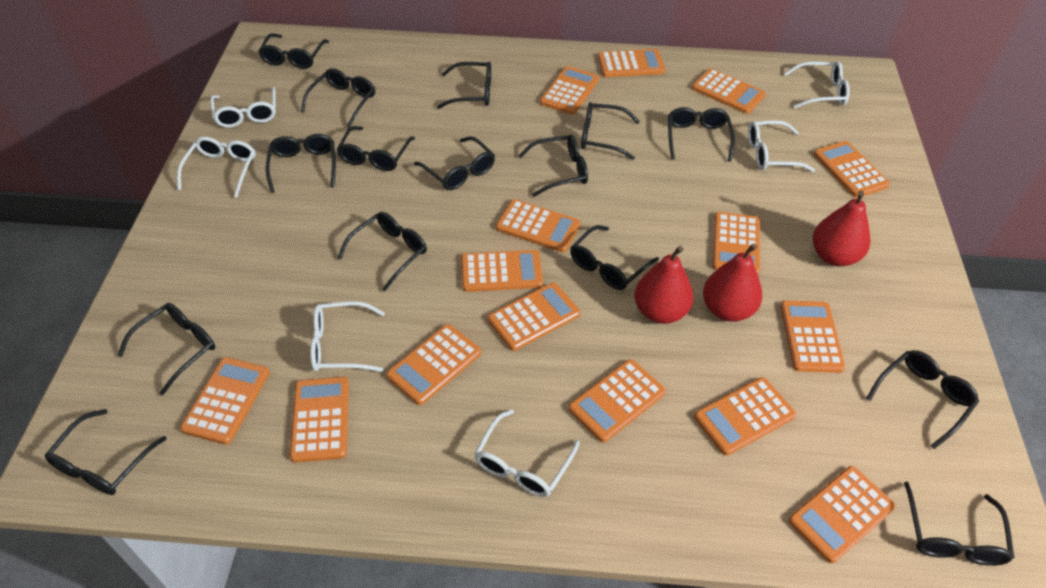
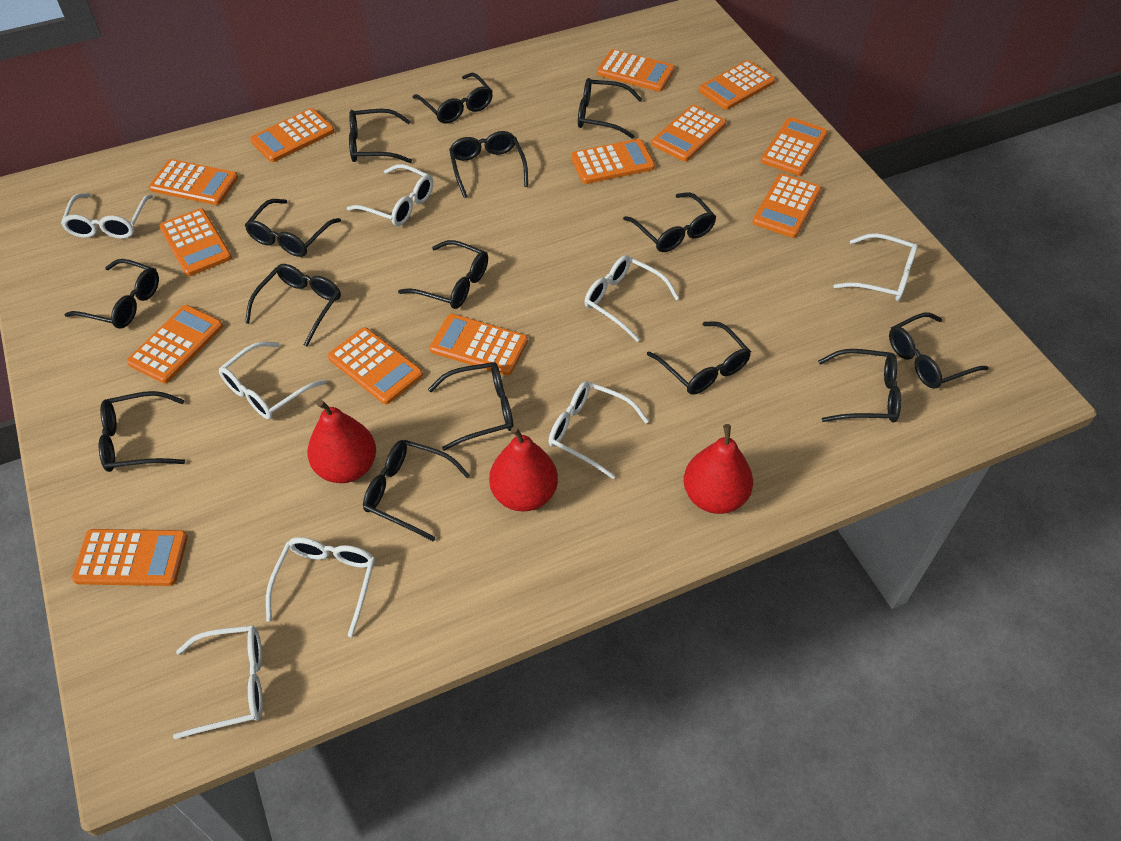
orange calculator: [180,357,270,445] [290,377,349,463] [386,324,481,405] [461,250,543,292] [488,282,580,351] [496,199,581,252] [540,66,599,115] [569,359,666,443] [598,49,666,77] [692,69,766,114] [694,377,796,456] [712,212,760,274] [780,300,845,373] [789,466,895,563] [814,141,890,198] = 15 -> [72,529,188,586] [127,305,223,384] [149,159,238,205] [159,208,232,276] [250,108,335,162] [328,328,423,404] [430,314,528,376] [571,139,655,184] [597,49,675,92] [652,105,726,161] [698,60,775,110] [752,174,821,238] [761,117,828,176] = 13
white glasses: [177,137,256,198] [210,87,276,128] [310,301,385,372] [474,409,580,497] [748,120,815,172] [784,61,850,108] = 6 -> [61,193,153,239] [173,625,263,739] [219,342,326,419] [266,537,375,637] [347,164,433,226] [549,381,649,479] [584,255,679,342] [833,233,918,301] = 8

